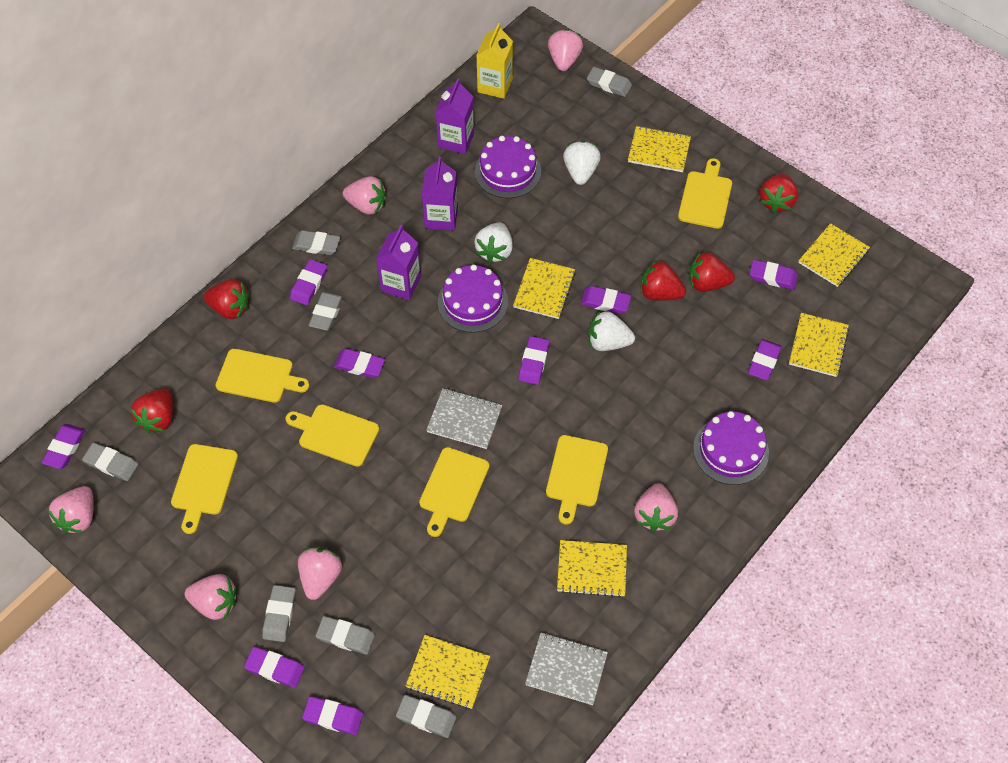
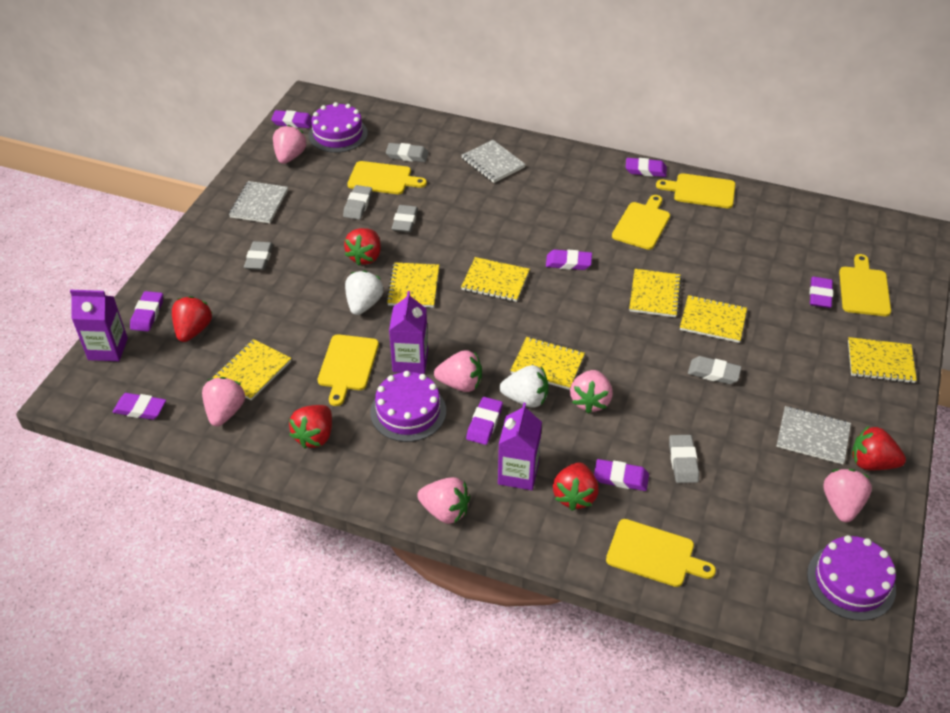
grey eraser: [82,443,138,481] [262,585,296,642] [292,230,340,255] [309,291,344,331] [316,616,375,655] [396,695,457,738] [587,67,632,97] = 7 -> [244,241,273,270] [343,185,372,220] [386,143,429,162] [392,205,418,233] [669,435,699,483] [688,356,742,384] = 6
grey notebook: [426,388,502,449] [525,633,608,705] = 2 -> [229,181,288,223] [461,140,526,183] [776,406,851,464] = 3
purple eraser: [41,424,86,469] [244,647,305,688] [290,259,327,305] [302,696,363,735] [334,349,385,378] [518,336,550,385] [581,286,631,314] [748,339,782,381] [750,259,798,290] = 9 -> [113,393,166,420] [130,291,163,332] [271,110,312,128] [466,397,503,445] [546,250,592,270] [594,459,649,491] [626,158,667,177] [810,277,833,308] = 8
white strawberry: [474,222,513,263] [563,141,601,185] [588,311,635,351] = 3 -> [345,270,383,315] [499,365,549,408] = 2
yellow carton: [476,23,513,99] = 1 -> none = 0
yellow notebook: [406,635,490,709] [513,258,576,319] [557,540,627,597] [628,126,691,172] [789,313,849,377] [798,223,870,287] = 6 -> [212,339,291,401] [386,262,439,308] [461,257,530,302] [510,337,585,390] [629,269,682,317] [680,295,747,343] [848,337,917,383] = 7

